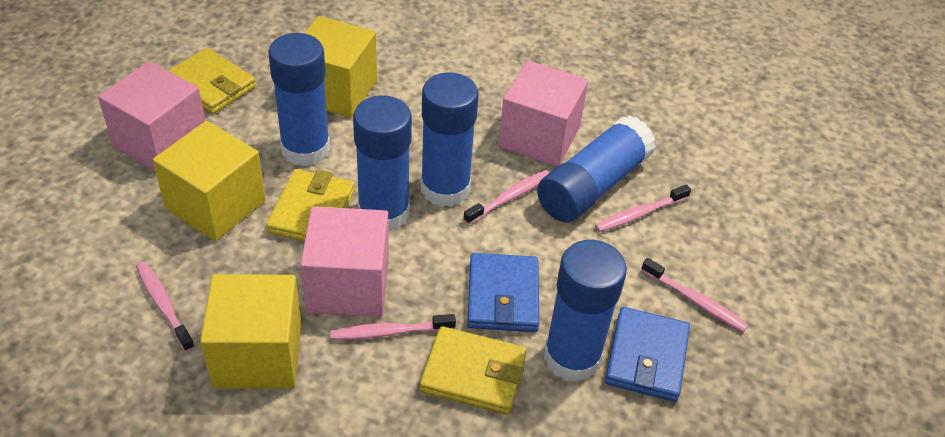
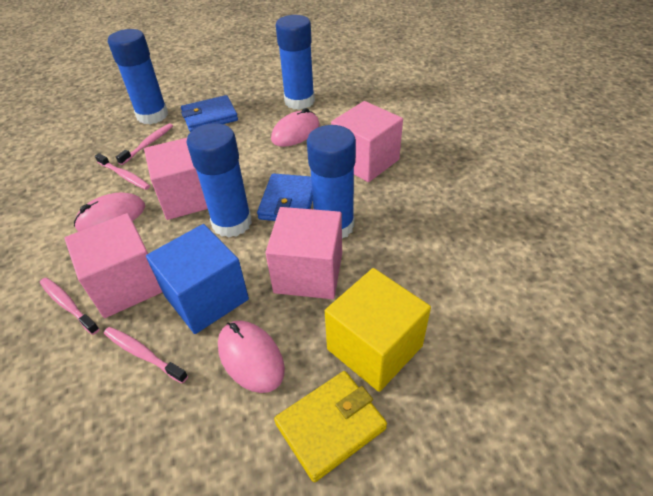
blue cube: none = 0 -> [146,224,249,334] = 1
blue glue stick: [268,33,330,166] [353,95,412,232] [421,72,479,207] [537,115,656,223] [544,240,627,382] = 5 -> [108,29,168,124] [186,123,252,237] [276,15,315,110] [307,125,356,239] = 4
pink cube: [98,61,205,171] [300,206,389,317] [498,61,588,167] = 3 -> [65,213,162,318] [144,138,208,220] [265,207,342,299] [331,101,403,182] = 4
pink mouse: none = 0 -> [74,192,145,232] [218,321,285,393] [271,108,320,147] = 3
pink toothbrush: [136,262,195,352] [330,314,456,340] [463,170,549,225] [595,184,691,232] [641,258,748,332] = 5 -> [40,278,100,335] [95,153,150,190] [104,327,188,383] [116,123,173,165] = 4
yellow cube: [153,121,266,241] [200,274,301,388] [305,16,377,118] = 3 -> [325,268,431,392] = 1
yellow wallet: [168,48,256,114] [266,169,355,241] [420,326,527,415] = 3 -> [274,371,387,482] = 1

